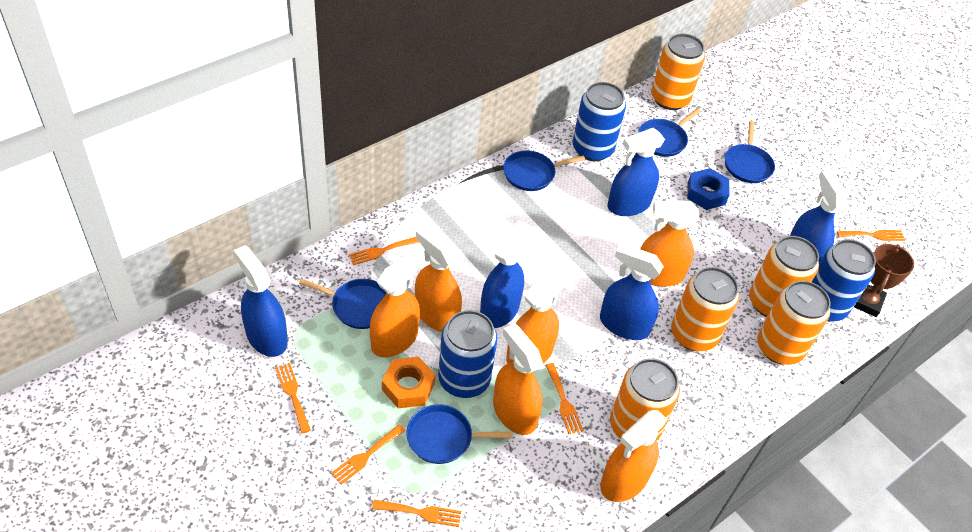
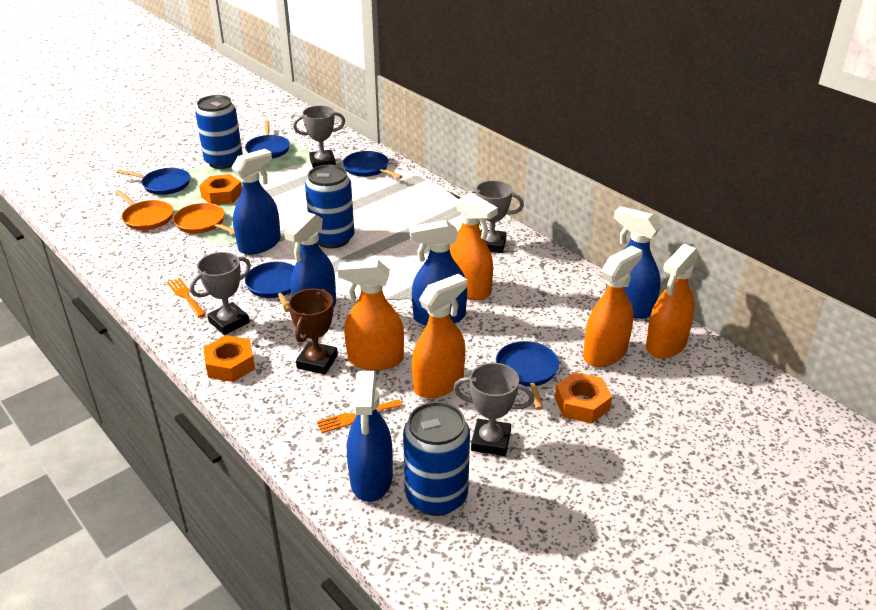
blue nut: [687,168,729,210] = 1 -> none = 0
grey trophy: none = 0 -> [190,252,251,335] [293,105,345,168] [453,363,534,456] [465,180,524,253] = 4
orange can: [610,358,680,441] [651,34,705,110] [671,267,739,351] [749,236,819,317] [757,281,831,365] = 5 -> none = 0
orange fork: [275,363,311,434] [331,424,405,485] [349,237,420,265] [372,500,461,527] [546,363,584,434] [837,230,905,241] = 6 -> [167,278,205,318] [317,400,402,433] = 2
orange nut: [382,357,435,408] = 1 -> [199,174,242,205] [203,335,255,382] [555,372,612,424] = 3
orange pan: none = 0 -> [115,190,173,230] [173,203,235,234] = 2
orange spray bottle: [370,251,422,357] [415,226,462,332] [493,323,543,435] [506,269,570,364] [600,410,667,502] [640,201,699,287] = 6 -> [338,260,404,370] [412,274,467,398] [450,192,498,300] [583,246,642,367] [646,244,699,359] = 5

